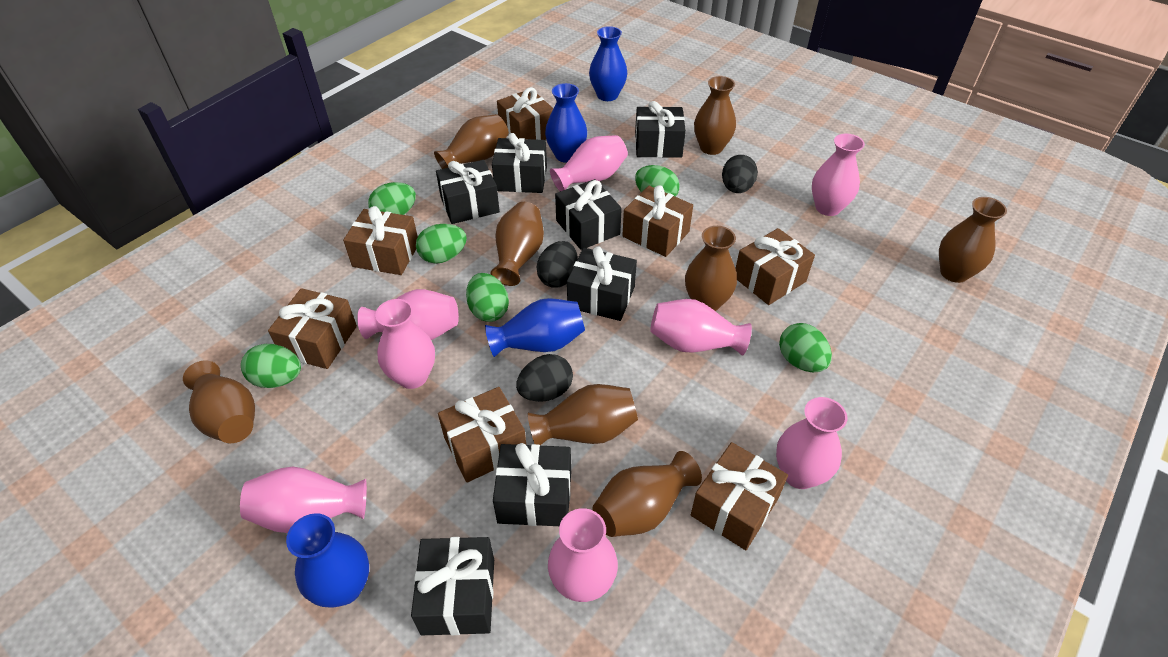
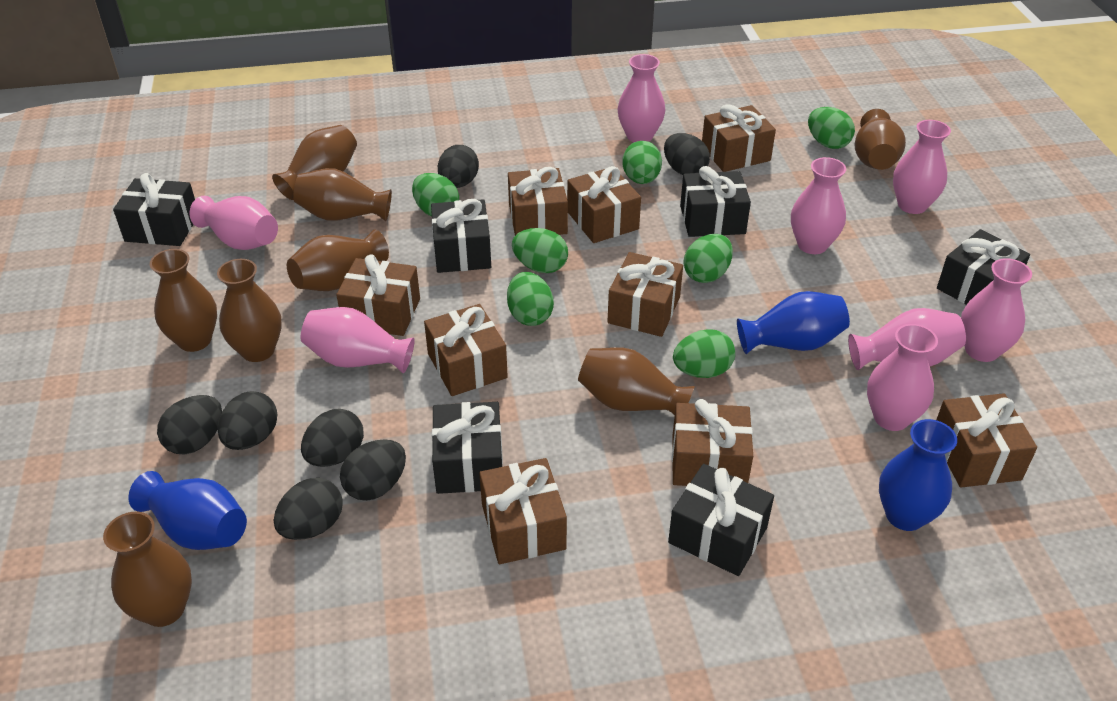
black egg: [516,354,573,402] [537,241,578,288] [722,155,758,193] = 3 -> [157,395,222,454] [218,391,277,450] [274,478,343,540] [301,409,364,467] [340,439,406,501] [438,145,479,188] [664,133,710,175] = 7
black gift: [411,537,494,635] [436,160,500,224] [492,133,547,193] [493,443,571,526] [555,179,622,250] [567,246,637,321] [635,101,686,158] = 7 -> [113,173,195,246] [431,199,491,273] [432,402,503,494] [668,464,774,576] [680,166,751,237] [937,229,1030,305] = 6
blue vase: [286,513,369,607] [485,298,585,357] [545,83,587,163] [589,26,627,101] = 4 -> [128,471,247,550] [737,291,850,354] [879,419,957,531] = 3
brown gift: [268,288,357,369] [343,206,418,275] [438,387,526,482] [497,87,554,140] [622,185,693,257] [691,442,788,550] [735,228,815,305] = 7 -> [336,254,420,336] [424,304,508,396] [479,458,567,564] [508,167,568,236] [567,166,641,243] [607,252,683,337] [672,399,753,486] [702,104,776,172] [936,393,1037,487] = 9
green egg: [241,344,301,388] [368,182,416,215] [416,224,467,264] [466,273,509,322] [635,165,680,197] [779,323,832,372] = 6 -> [412,173,459,217] [507,272,554,326] [512,228,568,273] [622,141,662,184] [673,329,735,378] [683,234,733,283] [808,107,855,149] = 7

